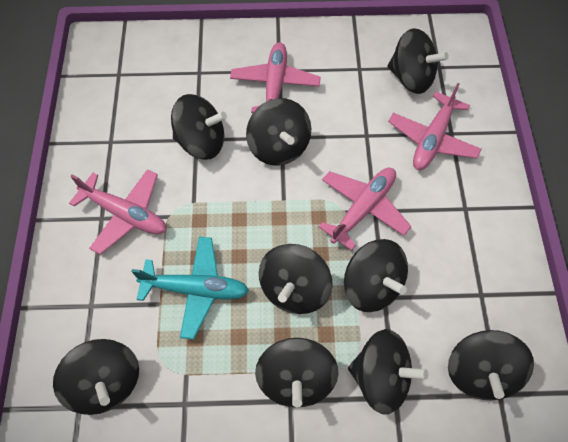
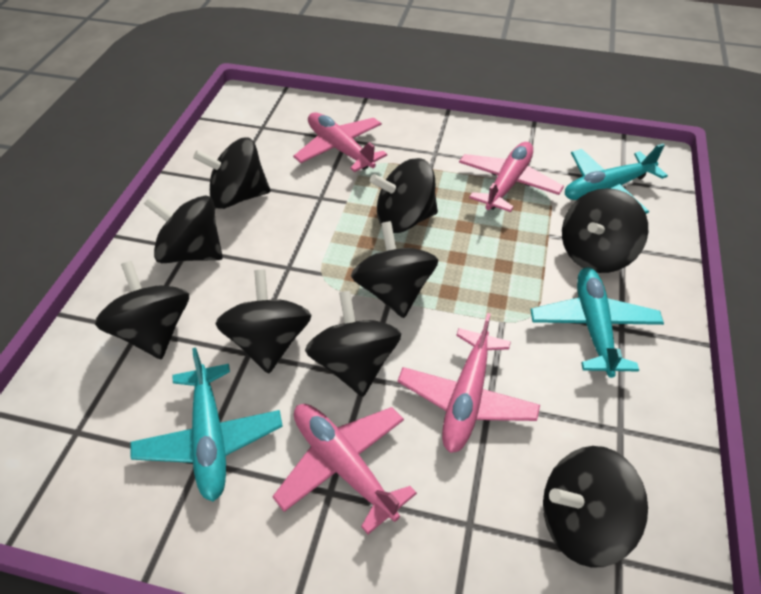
turquoise plane: [131,237,249,340] = 1 -> [131,348,283,501] [531,267,664,378] [565,144,668,214] = 3

